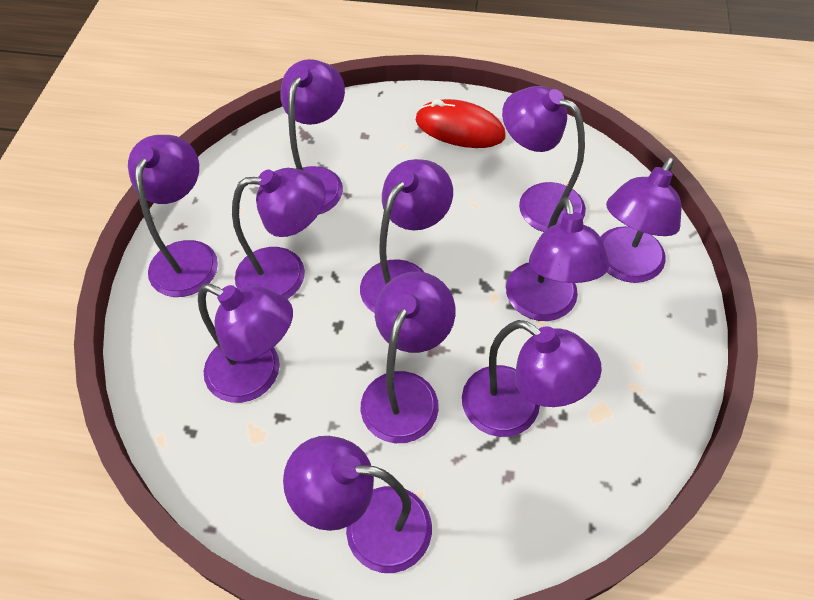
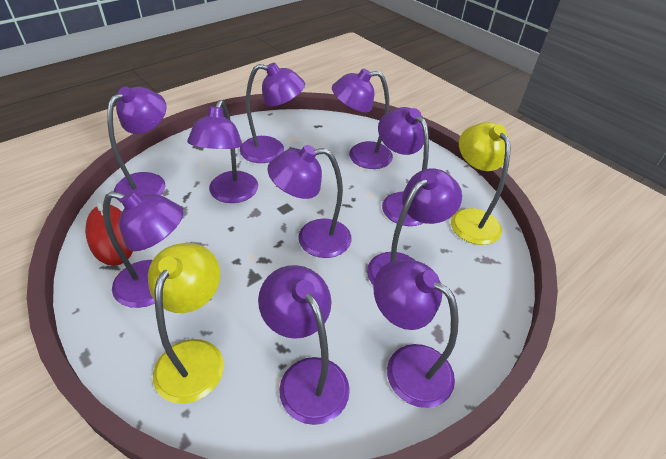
purple lamp: [128,135,218,297] [198,284,293,403] [232,168,326,299] [280,59,345,215] [283,436,432,573] [360,159,453,314] [361,272,456,443] [462,320,602,437] [502,86,586,232] [506,197,609,321] [600,157,682,283] = 11 -> [103,190,183,308] [107,86,167,202] [187,100,258,203] [240,63,305,163] [258,265,350,425] [267,145,351,258] [332,68,393,169] [367,168,462,286] [373,260,459,408] [378,107,429,226] = 10
yellow lamp: none = 0 -> [148,243,224,404] [451,122,511,245] = 2

